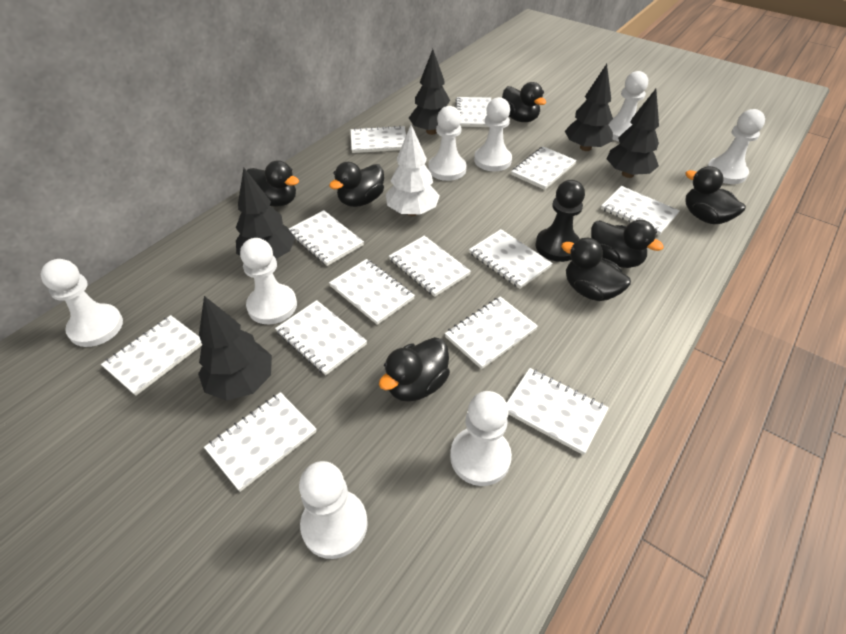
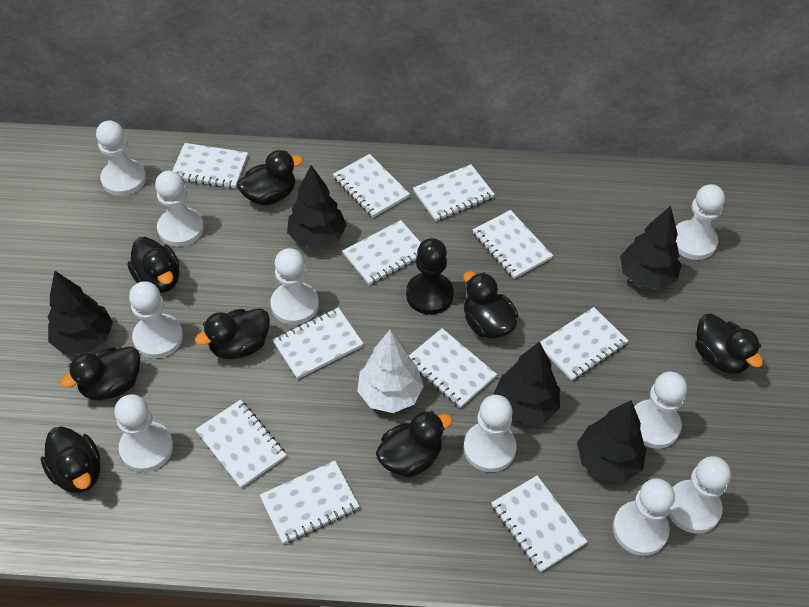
black duck: [247,160,299,207] [329,162,384,207] [379,337,450,402] [502,82,546,122] [561,238,631,301] [591,220,664,268] [685,166,746,224] = 7 -> [41,426,100,493] [60,347,140,400] [127,237,179,293] [195,308,270,359] [237,150,303,205] [376,411,453,478] [463,271,518,339] [695,314,763,374] = 8
white notebook: [101,315,202,396] [204,392,316,492] [275,300,367,375] [289,210,364,266] [329,259,415,325] [351,125,406,153] [389,236,471,297] [445,296,538,369] [455,97,491,127] [469,229,553,289] [506,368,609,455] [511,146,577,190] [601,186,680,235] = 13 -> [172,143,248,189] [195,400,286,488] [260,461,359,544] [273,308,364,379] [333,154,410,218] [343,220,421,285] [409,328,497,408] [413,164,495,221] [473,210,553,279] [491,476,588,573] [540,307,628,381] = 11
white pawn: [41,259,123,347] [240,238,297,324] [299,461,368,559] [428,106,467,181] [450,391,512,486] [474,97,512,171] [608,71,648,141] [707,109,765,184] = 8 -> [96,120,146,196] [114,394,173,472] [129,281,183,358] [155,171,204,247] [270,248,319,325] [464,395,517,472] [613,478,675,556] [634,371,687,449] [669,456,731,534] [676,184,725,260] = 10

